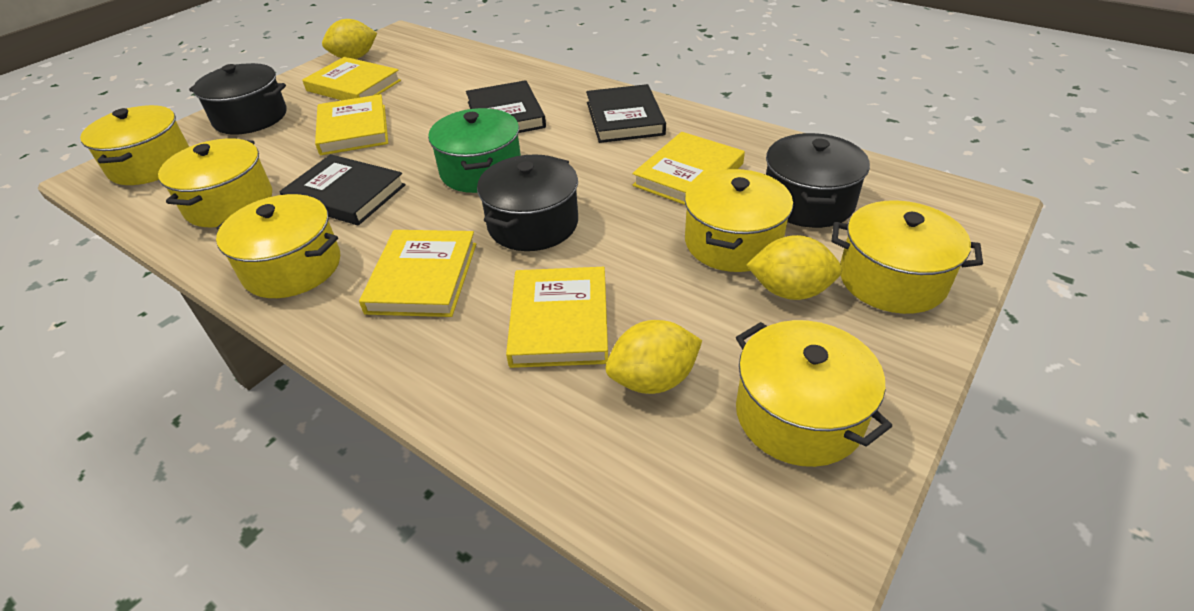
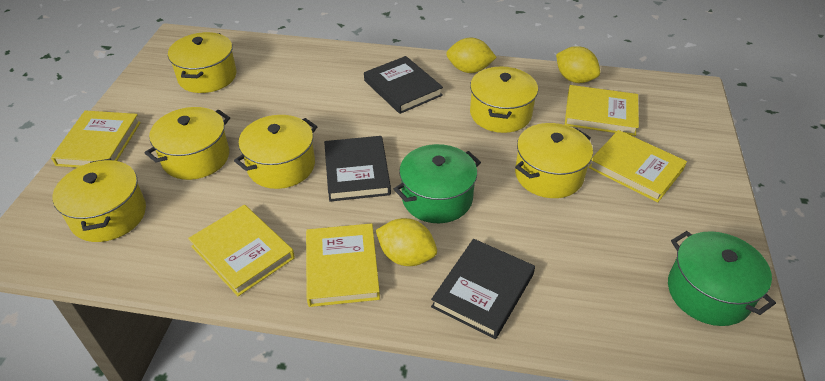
black pot: [189,63,287,134] [477,154,578,251] [766,133,870,228] = 3 -> none = 0
green pot: [428,108,521,193] = 1 -> [394,144,481,223] [668,231,776,326] = 2

